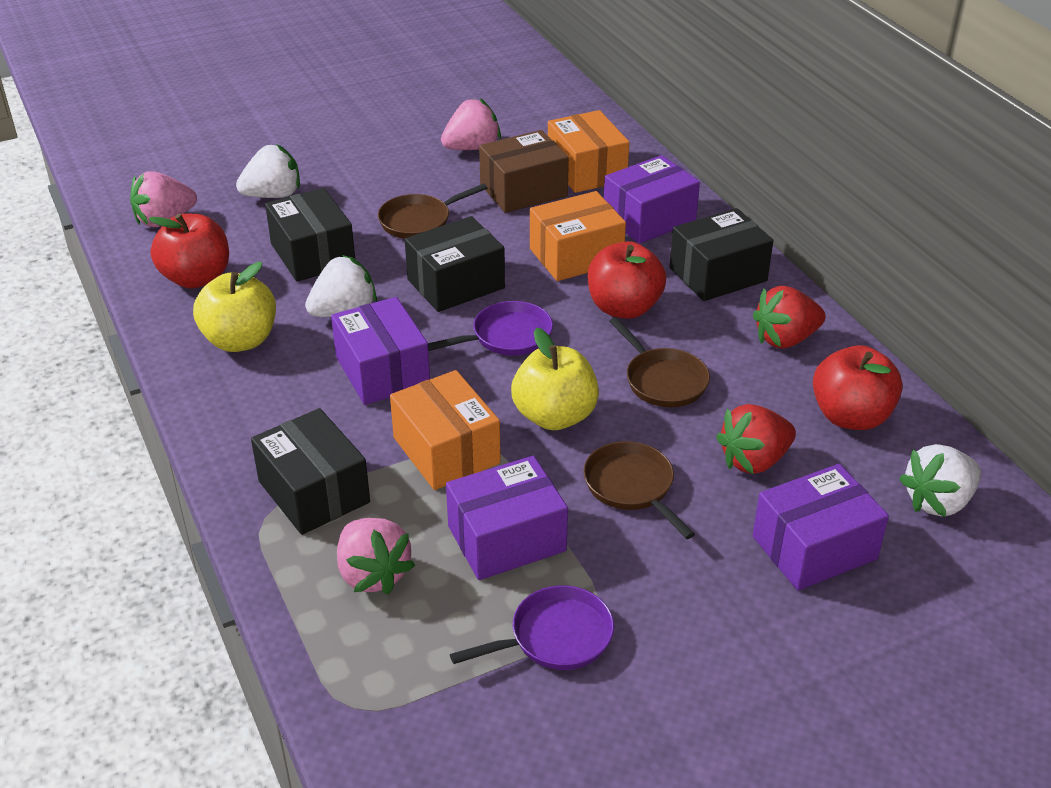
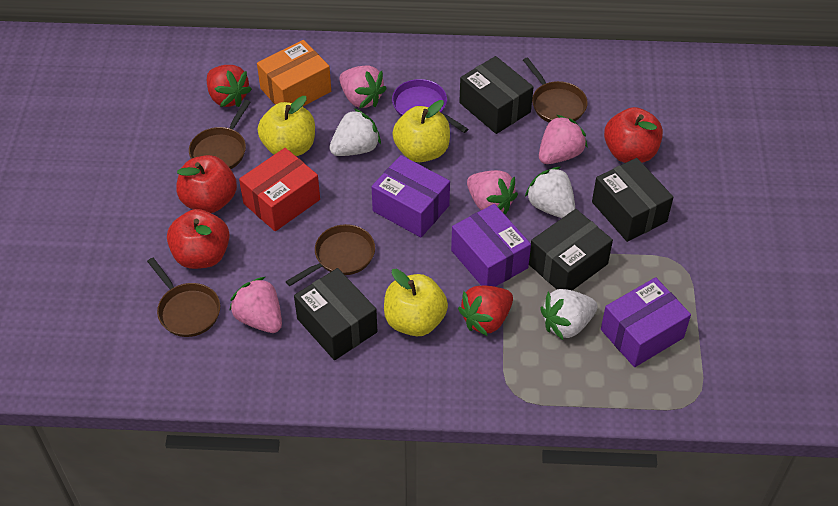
brown box: [479,130,569,213] = 1 -> none = 0
brown pan: [378,183,487,239] [583,441,695,539] [609,317,710,407] = 3 -> [147,258,220,337] [189,100,250,169] [285,224,375,286] [523,57,588,122] = 4
orange box: [390,370,501,490] [530,191,626,281] [548,110,630,193] = 3 -> [257,40,331,107] = 1
pink strawberry: [130,171,197,227] [337,518,415,595] [441,98,501,150] = 3 -> [229,277,282,333] [339,65,387,108] [467,170,518,214] [539,115,588,164] = 4
purple box: [331,297,430,405] [446,456,568,580] [604,155,700,244] [752,464,889,591] = 4 -> [372,155,450,237] [451,204,531,287] [601,277,691,367] = 3
purple pan: [428,301,553,356] [450,585,614,670] = 2 -> [392,79,468,133] = 1
red box: none = 0 -> [239,148,320,231] = 1
yellow apple: [193,262,276,352] [511,328,599,430] = 2 -> [258,96,315,156] [384,269,448,336] [392,100,450,162] = 3

